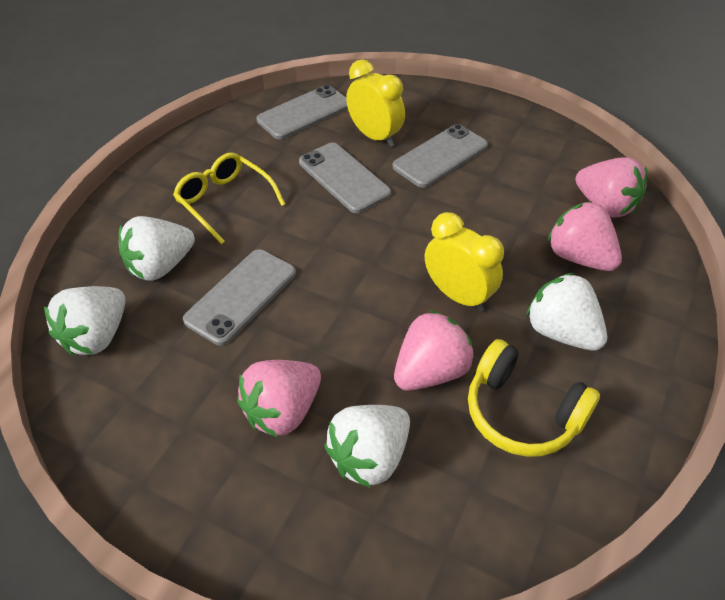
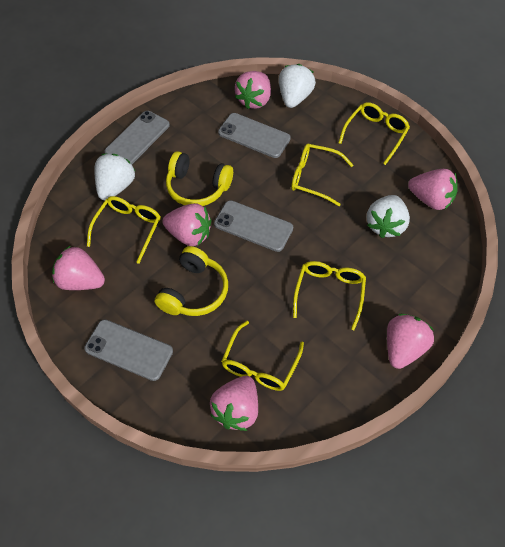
pink strawberry: [237,360,321,437] [394,310,474,391] [548,201,622,271] [575,157,647,218] = 4 -> [52,246,105,290] [162,203,211,246] [210,376,258,431] [235,71,271,109] [387,314,434,369] [408,169,458,210] = 6
white strawberry: [44,286,126,355] [119,216,195,281] [324,405,410,488] [526,272,607,351] = 4 -> [94,154,135,200] [279,64,316,108] [367,195,410,238] = 3
yellow clock: [346,59,405,147] [425,212,504,312] = 2 -> none = 0
yellow glasses: [173,153,285,244] = 1 -> [87,196,161,264] [221,321,304,391] [291,144,353,206] [293,261,366,330] [338,102,410,165] = 5
yellow headphones: [468,339,600,457] = 1 -> [155,246,228,316] [166,151,233,206] = 2

